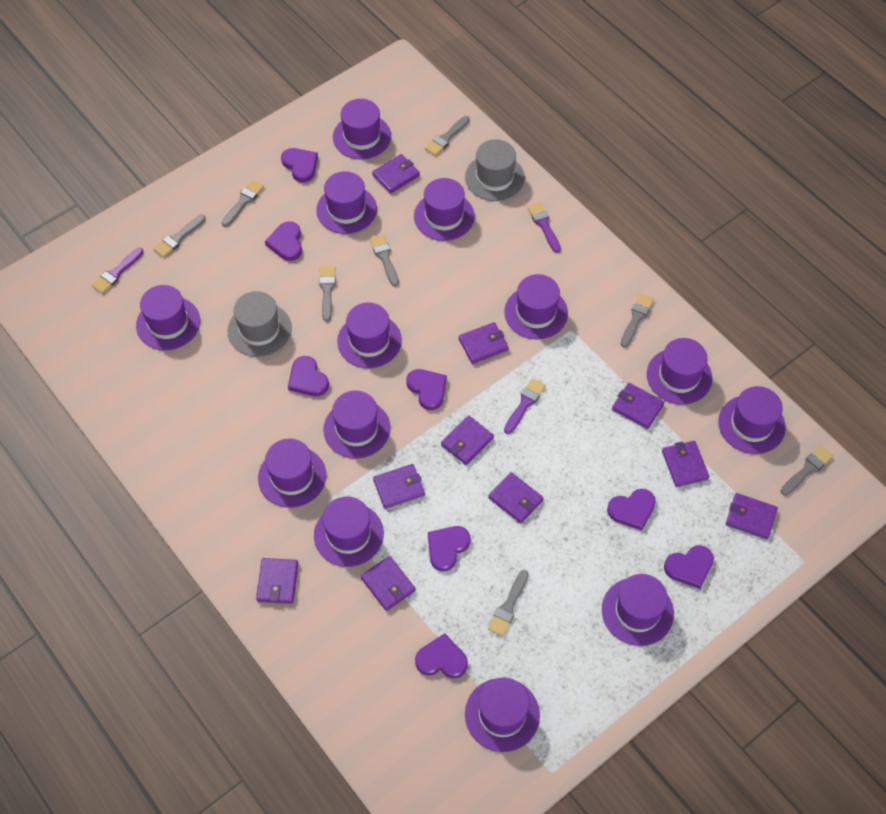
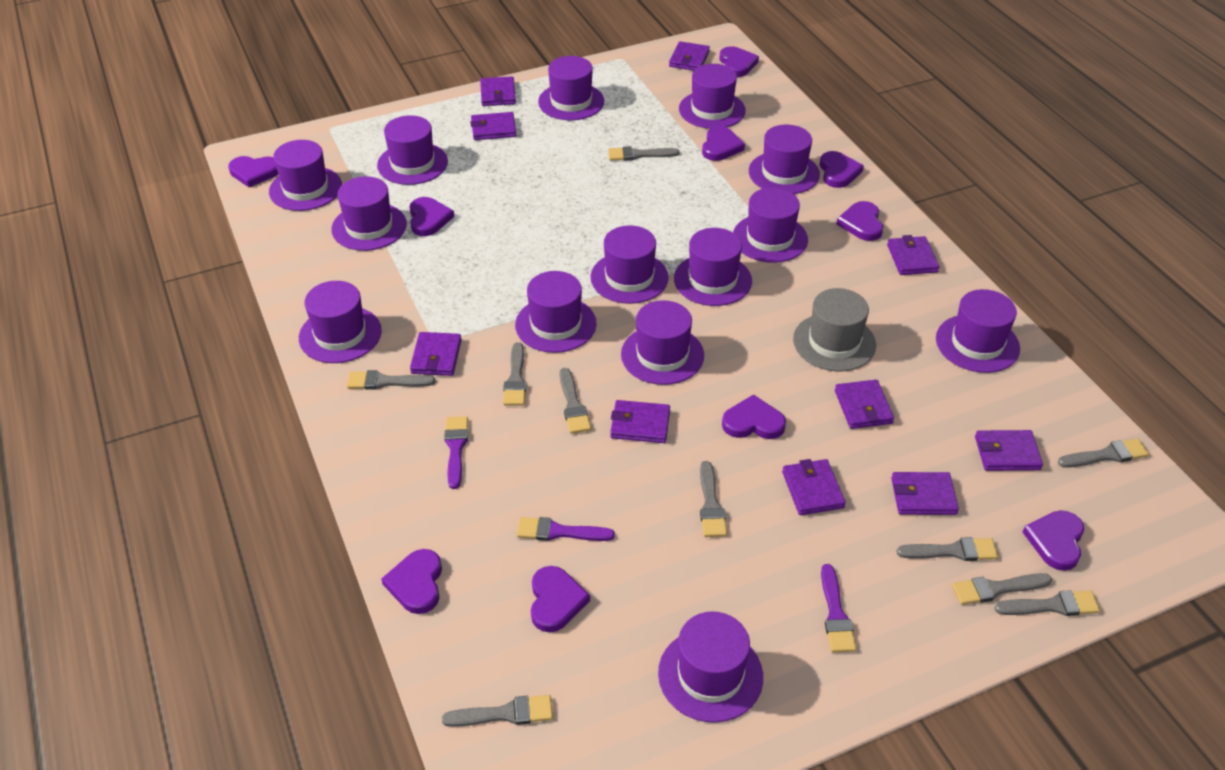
grey brush: [153,215,206,257] [222,180,264,227] [319,266,336,321] [370,234,399,287] [425,116,470,156] [488,570,529,636] [620,294,654,348] [780,446,833,495] = 8 -> [347,370,435,390] [442,695,553,727] [503,342,526,406] [560,368,591,434] [608,146,680,161] [700,461,727,537] [896,537,998,561] [952,573,1052,605] [995,590,1100,616] [1058,438,1149,468] = 10
grey hat: [228,291,292,357] [465,139,525,201] = 2 -> [793,288,876,371] = 1
purple hat: [136,285,200,350] [258,439,326,508] [314,497,384,567] [316,171,377,234] [324,391,390,458] [333,99,391,160] [337,302,402,368] [414,178,475,241] [465,677,540,752] [504,274,568,339] [602,574,674,646] [647,338,712,405] [718,386,786,454] = 13 -> [269,140,342,211] [299,281,382,363] [331,176,407,251] [377,115,448,185] [515,271,597,353] [538,56,604,120] [590,225,669,304] [621,300,704,385] [658,611,763,723] [674,228,752,306] [679,64,746,129] [733,188,808,263] [749,124,820,194] [936,289,1020,373] = 14
purple heart: [265,221,302,261] [281,148,318,182] [288,356,329,396] [406,369,447,410] [415,633,468,678] [428,526,470,571] [607,489,656,531] [664,545,714,589] = 8 -> [228,156,278,187] [381,549,442,614] [409,197,454,236] [531,566,590,632] [702,126,745,161] [720,46,759,77] [722,394,786,439] [820,151,864,188] [837,201,883,241] [1023,510,1084,571] = 10

